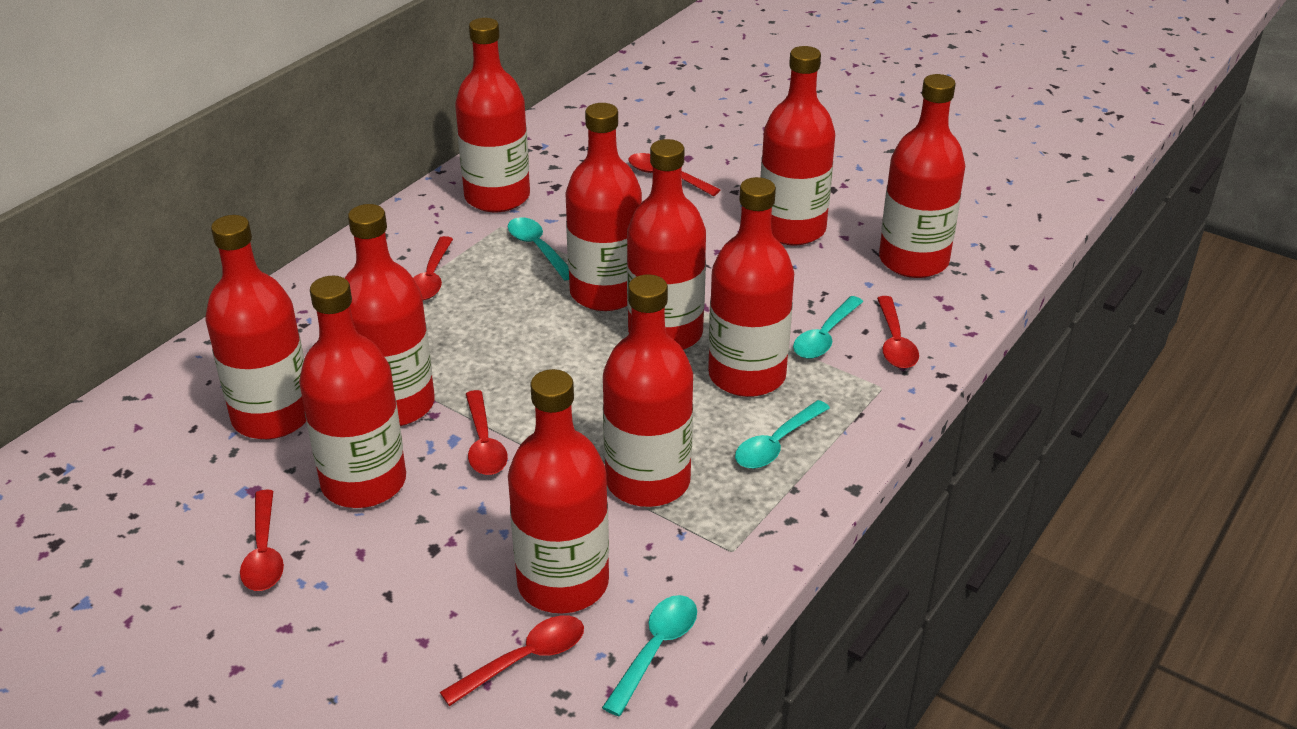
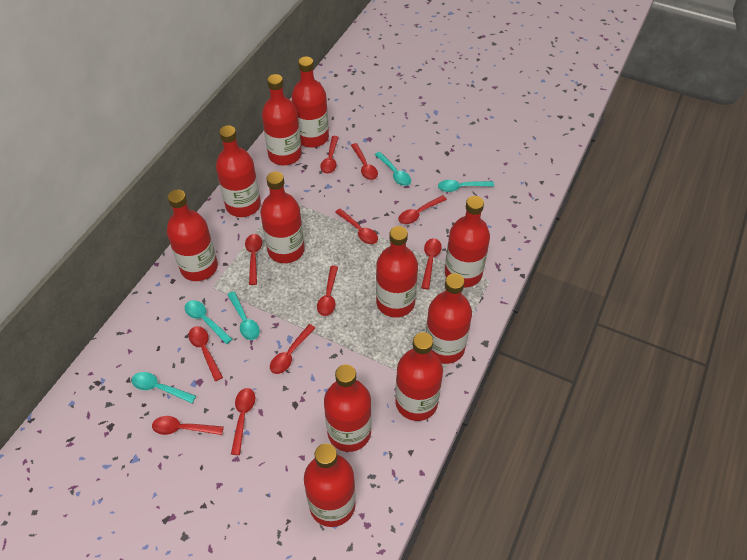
red spoon: [240,490,284,591] [413,236,453,300] [440,615,584,706] [466,390,508,475] [629,153,720,196] [877,296,919,369] = 6 -> [152,416,224,435] [188,326,223,381] [231,388,255,455] [245,234,262,285] [270,324,315,374] [317,266,338,316] [320,136,339,174] [335,209,378,244] [351,143,378,180] [398,195,447,224] [421,238,442,289] = 11
turquoise spoon: [508,217,569,281] [602,595,697,716] [735,400,830,469] [793,296,863,359] = 4 -> [132,372,196,403] [185,300,232,344] [227,291,260,340] [374,152,411,186] [438,180,494,192] = 5

